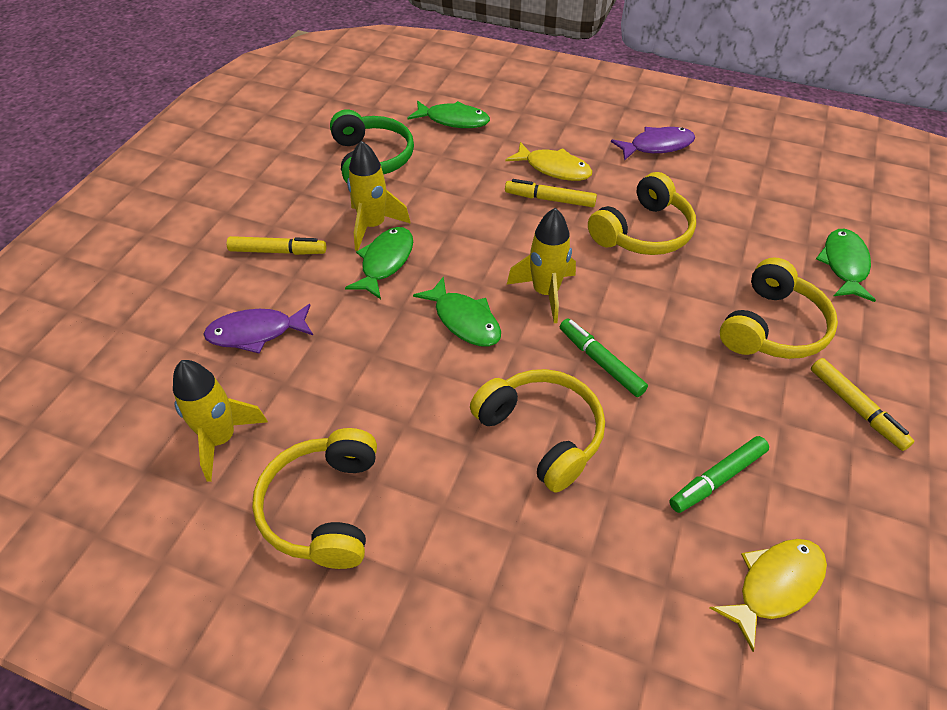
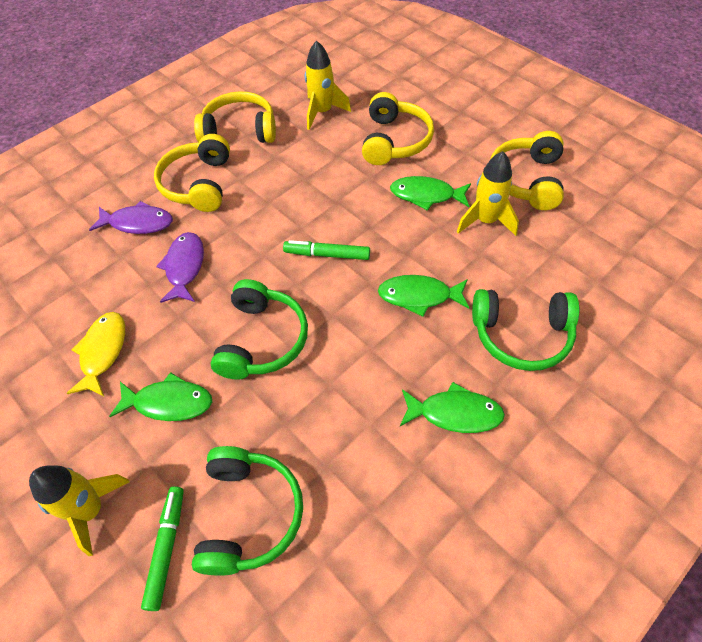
green headphones: [330,109,414,183] = 1 -> [192,446,303,576] [211,279,308,380] [472,289,579,371] = 3
yellow fish: [505,142,593,181] [710,539,827,652] = 2 -> [67,312,125,396] = 1
yellow marker: [227,236,326,255] [505,179,597,207] [811,358,914,451] = 3 -> none = 0

